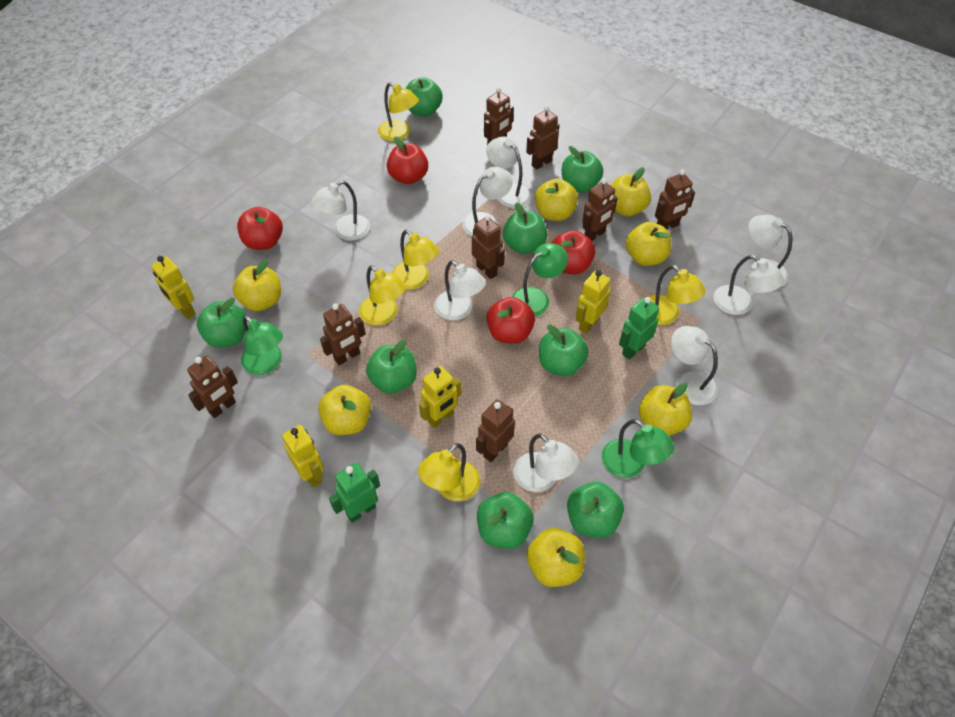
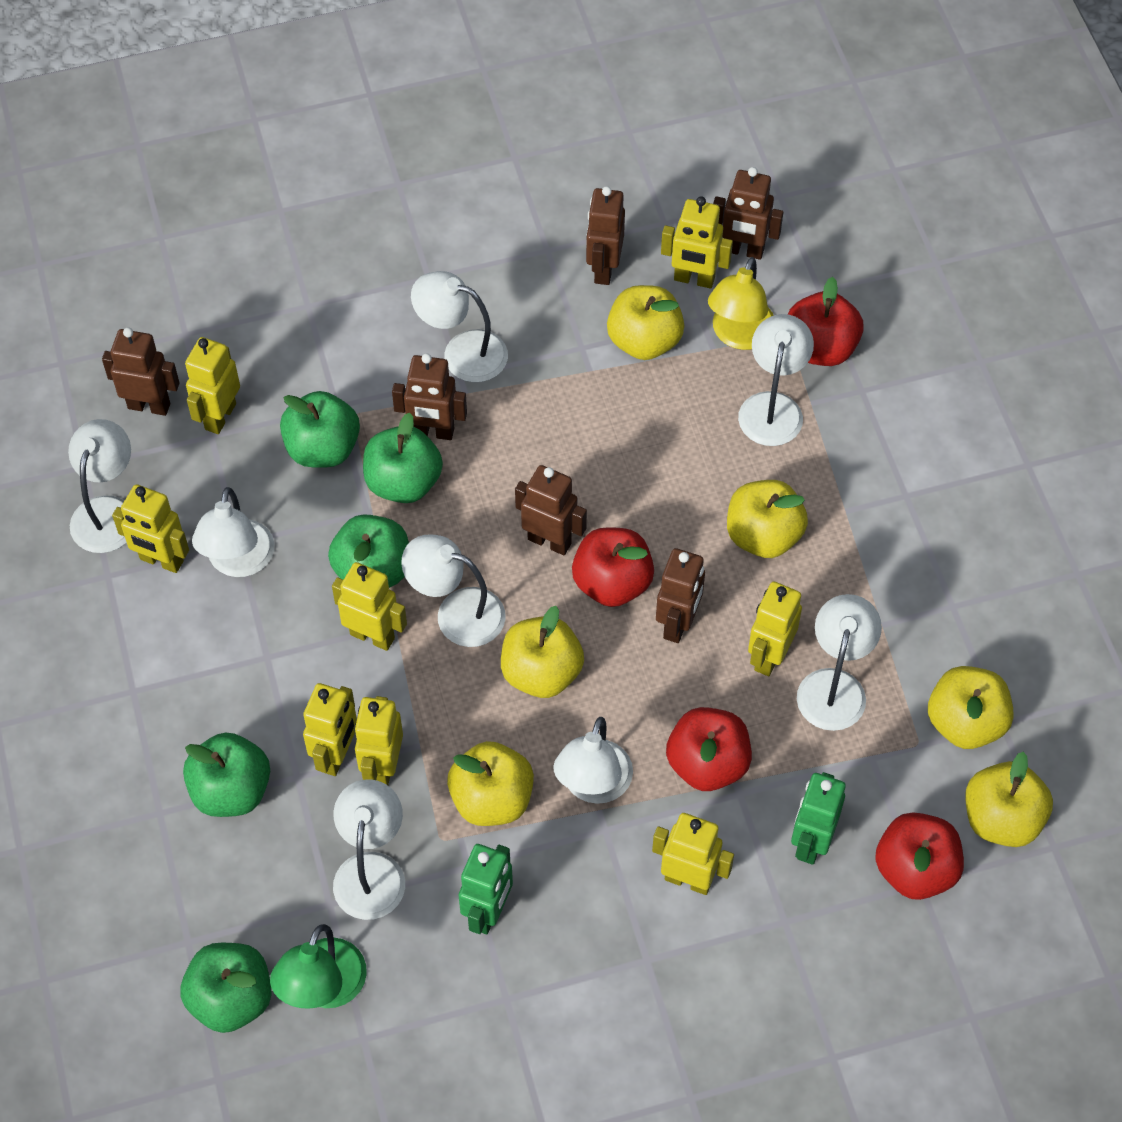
brown robot: [187,356,238,418] [320,304,366,365] [472,215,505,279] [476,400,515,462] [484,87,514,146] [526,106,559,170] [582,178,618,241] [655,170,695,230] = 8 -> [102,327,179,416] [392,353,467,440] [515,465,587,555] [586,186,625,285] [656,548,705,643] [713,167,783,260] = 6
green apple: [197,298,246,348] [366,340,416,393] [405,77,443,117] [477,492,534,549] [503,202,548,254] [539,324,588,376] [562,146,603,192] [567,482,624,538] = 8 -> [181,943,272,1033] [183,732,270,817] [280,391,360,468] [328,514,409,588] [363,413,443,503] = 5
green lamp: [241,315,283,375] [512,243,568,316] [601,419,674,478] = 3 -> [270,924,367,1009] = 1
yellow apple: [233,259,281,311] [318,385,371,435] [527,528,585,587] [535,179,578,221] [611,167,651,216] [626,222,671,266] [639,383,692,436] = 7 -> [447,741,534,826] [501,606,584,698] [607,285,684,360] [727,480,808,558] [928,666,1014,749] [965,752,1053,847] = 6
yellow lamp: [359,266,406,326] [378,82,419,141] [392,230,439,290] [418,443,480,501] [648,265,706,325] = 5 -> [708,257,774,350] = 1
yellow robot: [151,256,196,319] [282,425,324,488] [419,366,462,428] [576,270,610,334] = 4 -> [112,484,189,573] [185,337,240,434] [303,683,357,776] [332,562,407,651] [354,696,403,785] [652,813,734,895] [661,196,733,289] [748,581,802,676] = 8

